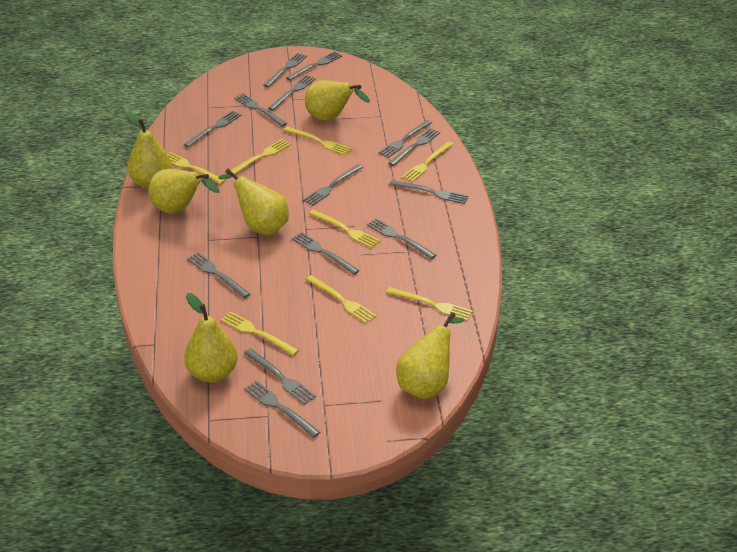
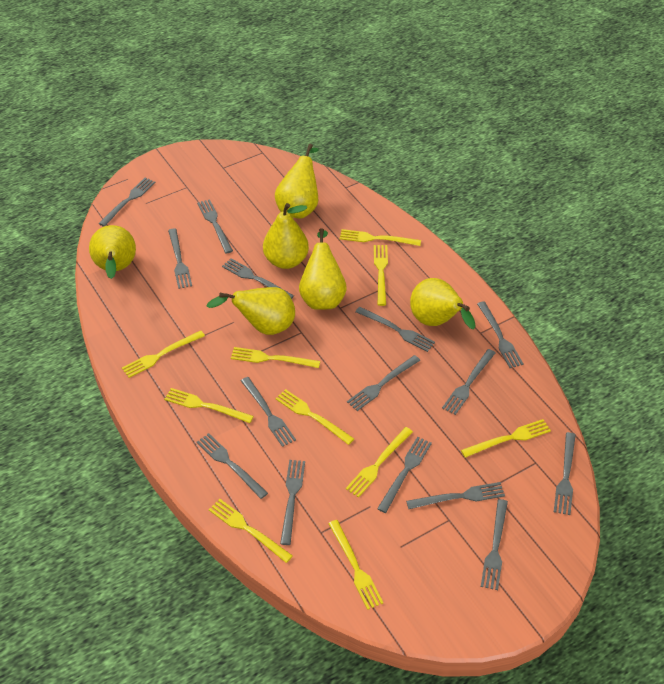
grey fork: [183,111,242,147] [187,252,250,298] [234,93,287,127] [244,348,316,405] [244,381,320,438] [263,53,307,87] [268,75,316,111] [286,51,343,81] [292,232,360,275] [303,164,363,206] [367,218,436,259] [378,120,432,158] [388,128,440,166] [389,180,469,204] = 14 -> [98,177,156,227] [168,228,192,289] [196,433,268,499] [197,199,233,253] [222,258,294,299] [241,377,296,447] [280,460,305,545] [347,355,420,411] [356,307,435,352] [377,437,432,513] [406,482,505,509] [442,349,496,415] [477,301,524,368] [481,499,508,590] [554,432,576,515] = 15
yellow fork: [167,152,225,184] [221,311,299,356] [231,139,291,174] [283,126,352,155] [306,275,376,324] [309,209,380,248] [386,287,473,321] [401,141,454,182] = 8 -> [122,331,205,378] [164,388,254,423] [209,499,293,563] [231,347,320,368] [275,389,354,445] [328,520,384,610] [339,229,421,246] [346,427,413,498] [374,245,388,306] [461,419,551,458] = 10

